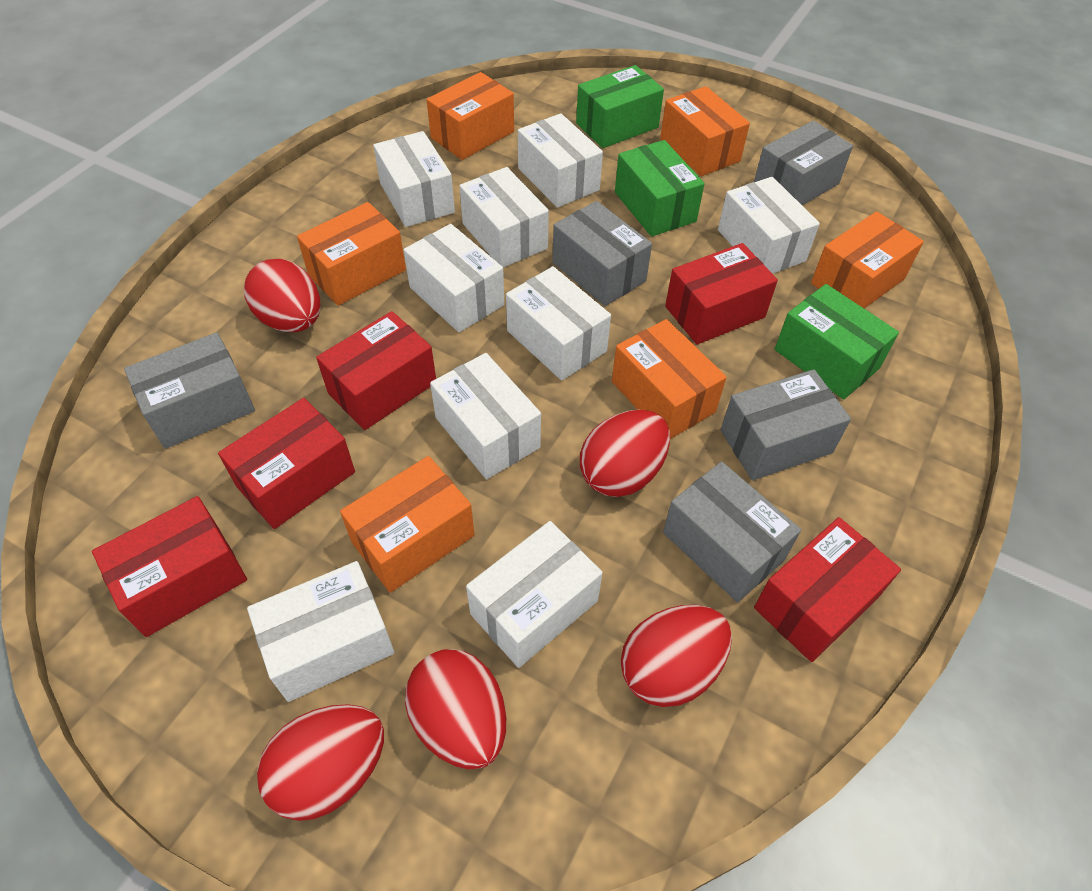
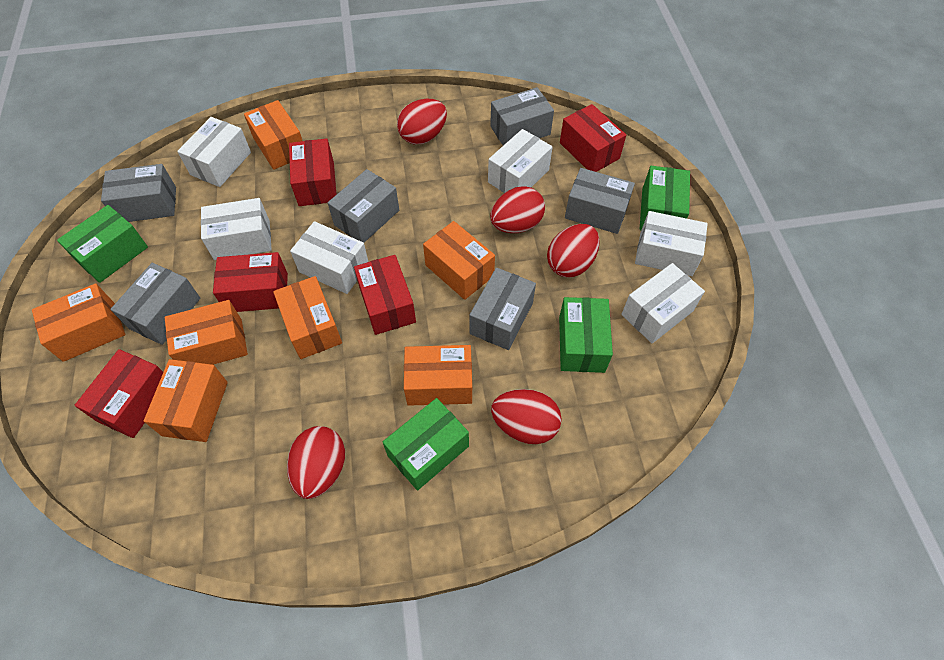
green box: [576,65,664,148] [615,140,705,236] [775,284,899,399] = 3 -> [57,205,148,283] [383,398,469,490] [559,297,613,373] [640,166,690,230] = 4
grey box: [124,332,255,449] [552,201,652,306] [663,462,801,602] [721,369,851,480] [754,120,853,205] = 5 -> [101,164,176,222] [110,263,200,345] [328,169,399,243] [469,268,536,350] [490,87,554,145] [565,168,635,234] = 6
orange box: [297,202,406,305] [340,456,475,593] [427,72,514,160] [612,319,726,439] [660,86,750,176] [811,211,924,309] = 6 -> [32,283,125,362] [144,359,228,442] [165,300,248,365] [244,100,302,170] [273,276,342,359] [404,345,472,406] [423,221,495,300] = 7
white box: [247,561,395,702] [373,131,455,227] [404,224,505,332] [430,353,541,479] [459,167,549,268] [466,521,603,668] [506,266,611,381] [518,113,603,208] [718,177,820,274] = 9 -> [177,117,251,187] [201,198,272,260] [290,221,368,294] [488,129,552,193] [621,263,705,343] [635,211,708,276] = 6

